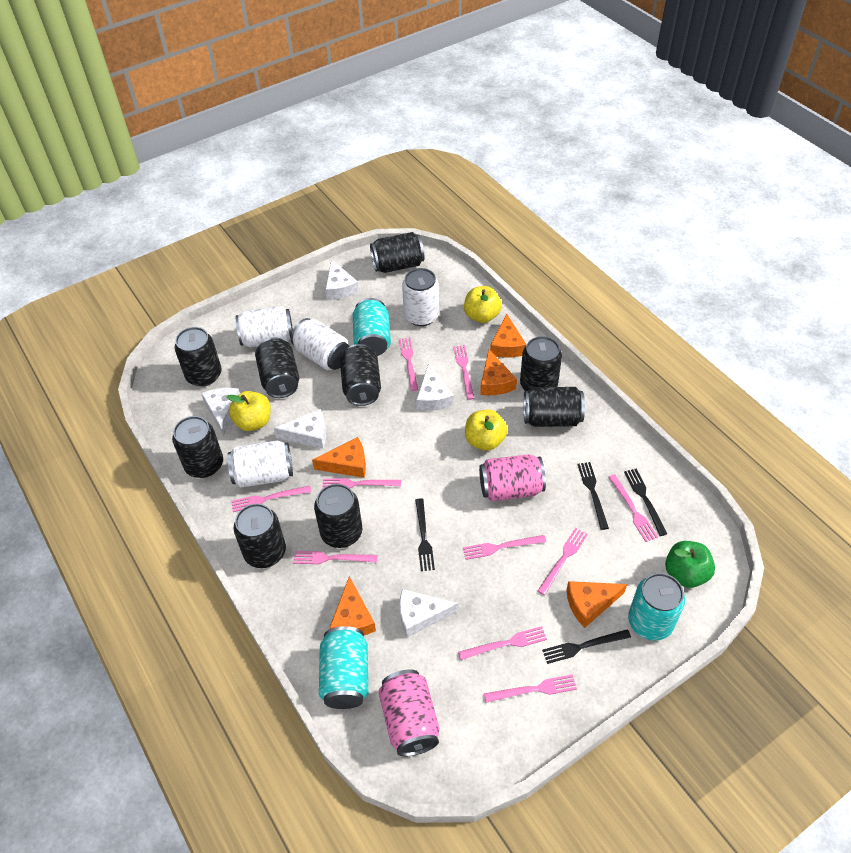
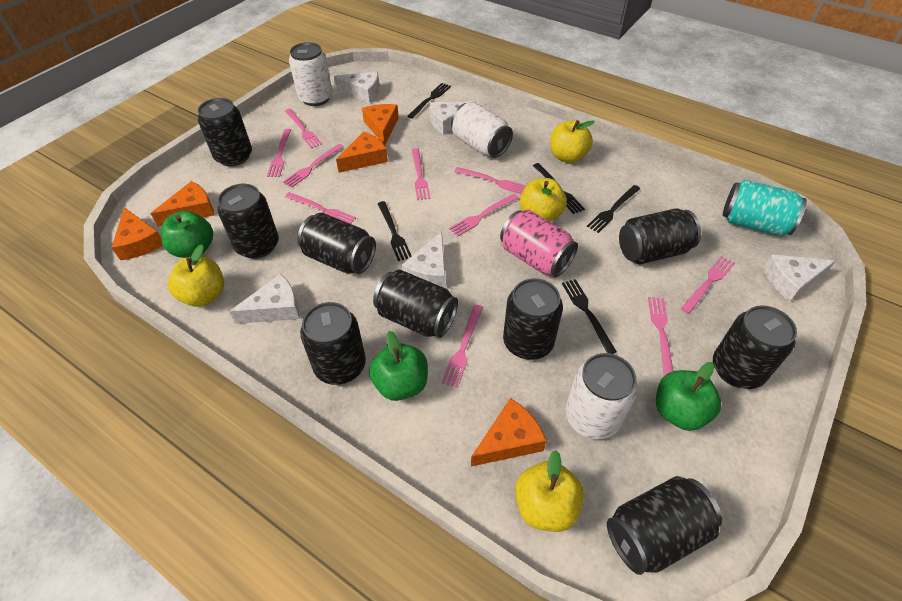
black fork: [415,498,435,571] [542,629,631,664] [578,462,609,530] [624,468,667,536] = 4 -> [377,201,411,261] [408,83,451,119] [533,163,585,214] [562,279,617,354] [587,185,640,233] = 5
green apple: [665,541,715,588] = 1 -> [161,211,213,258] [369,331,428,401] [656,362,721,431] = 3
pink can: [378,669,440,756] [479,454,546,501] = 2 -> [500,209,578,277] = 1
turquoise can: [319,626,368,709] [353,298,391,356] [628,573,685,641] = 3 -> [723,180,807,236] = 1
white can: [227,440,293,488] [236,306,293,348] [291,318,349,370] [402,268,439,326] = 4 -> [289,42,332,106] [451,102,513,158] [565,353,638,439] = 3
yellow apple: [226,391,271,431] [464,286,502,323] [465,409,508,451] = 3 -> [168,244,224,307] [515,450,584,532] [520,178,567,222] [550,120,595,163] = 4

